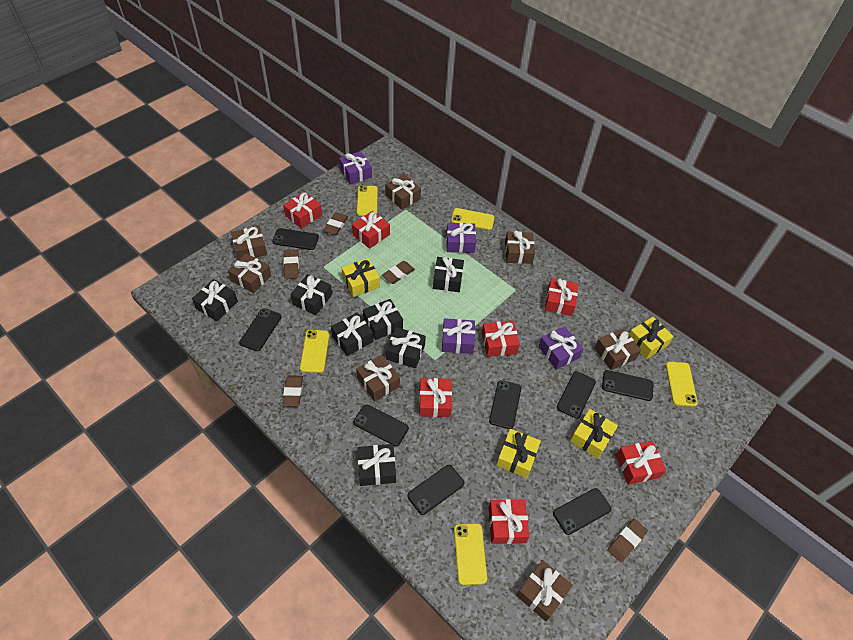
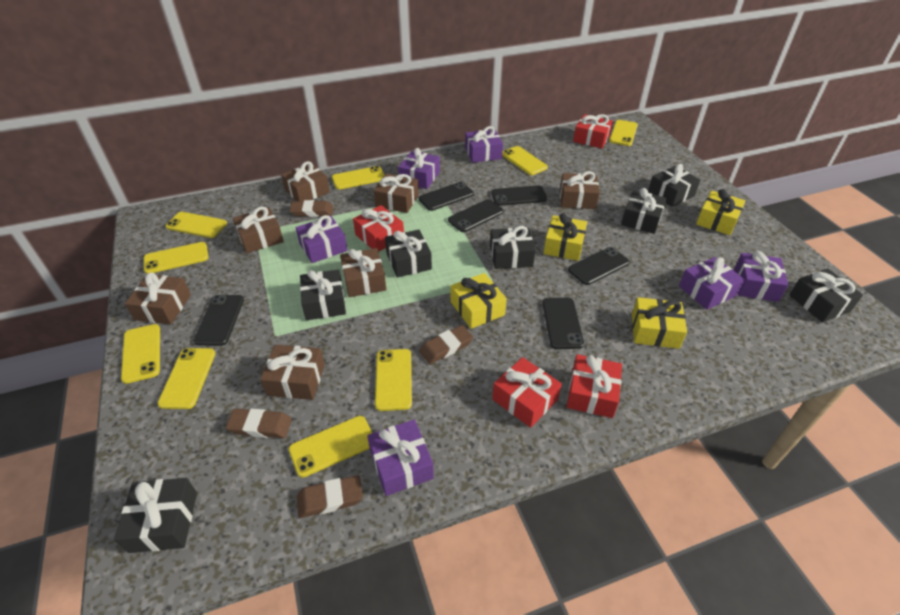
black phone: [239,308,281,351] [272,228,319,250] [353,405,409,446] [407,465,464,515] [489,380,521,429] [553,488,612,535] [557,371,596,419] [602,370,653,401] = 8 -> [194,295,244,346] [419,182,474,211] [448,199,504,232] [491,185,547,206] [542,298,584,349] [568,247,630,285] = 6
brown eraser: [282,376,303,407] [283,249,299,279] [323,212,348,235] [382,261,415,284] [607,519,648,562] = 5 -> [226,408,292,438] [290,200,333,217] [297,475,363,518] [419,325,473,364] = 4
purple gift: [339,151,372,185] [442,318,475,354] [446,223,476,253] [538,326,583,370] = 4 -> [296,215,347,263] [367,419,434,496] [398,148,440,189] [465,126,503,163] [679,257,745,310] [734,251,788,302] = 6
red gift: [283,192,322,229] [352,211,390,249] [419,378,452,417] [481,321,520,357] [488,499,529,544] [545,278,578,316] [616,441,666,485] = 7 -> [353,205,404,252] [492,357,562,428] [567,354,622,418] [573,114,613,149] = 4
yellow phone: [300,330,329,373] [357,186,378,216] [451,208,495,230] [454,523,487,585] [666,362,698,407] = 5 -> [121,324,160,384] [144,242,208,274] [157,348,215,409] [166,212,227,238] [289,416,372,478] [332,166,385,189] [375,349,412,411] [502,146,548,175] [609,120,638,146] = 9

